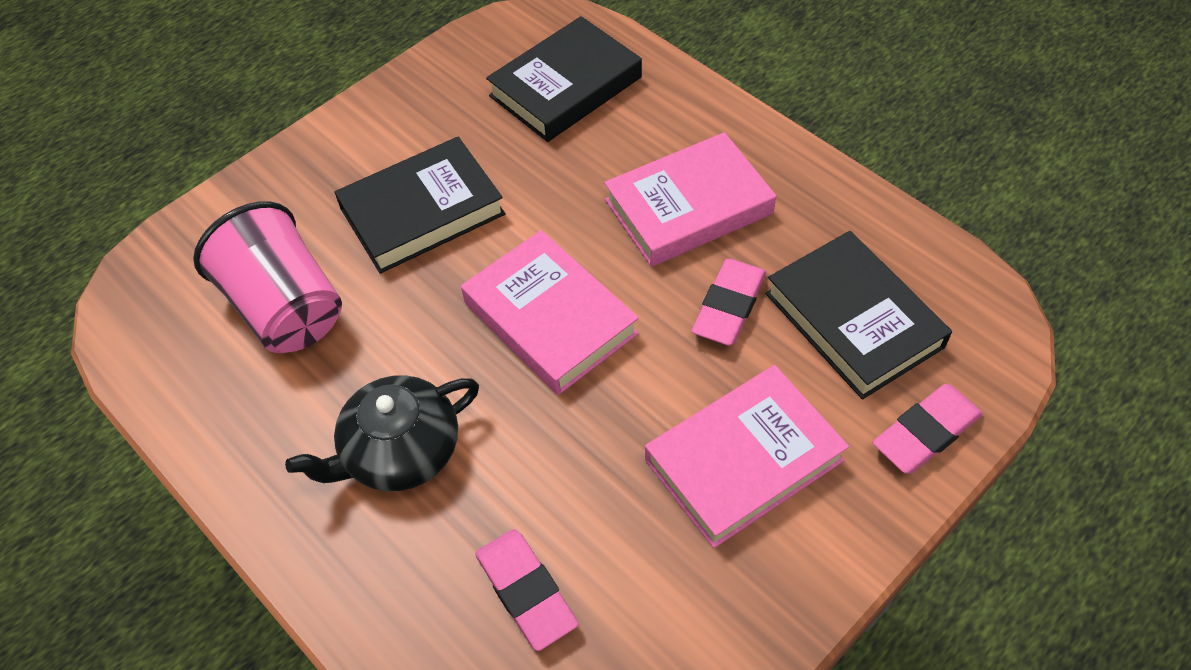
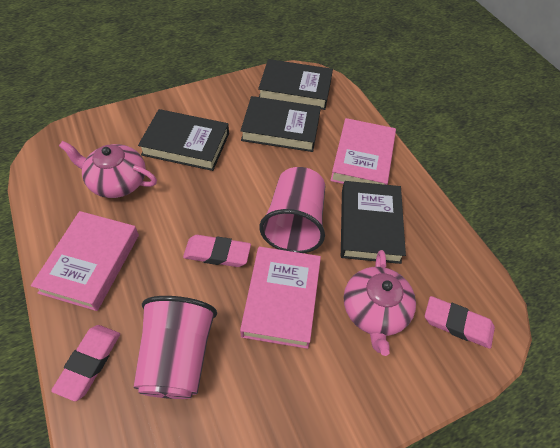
black book: [334,137,505,274] [486,16,642,142] [765,231,952,399] = 3 -> [138,109,229,171] [240,96,321,152] [258,59,333,110] [341,181,406,264] = 4
black teapot: [285,375,479,491] = 1 -> none = 0
pink cup: [193,201,342,353] = 1 -> [134,296,217,399] [259,167,325,253] = 2
pink teapot: none = 0 -> [59,141,157,198] [344,250,416,356] = 2

